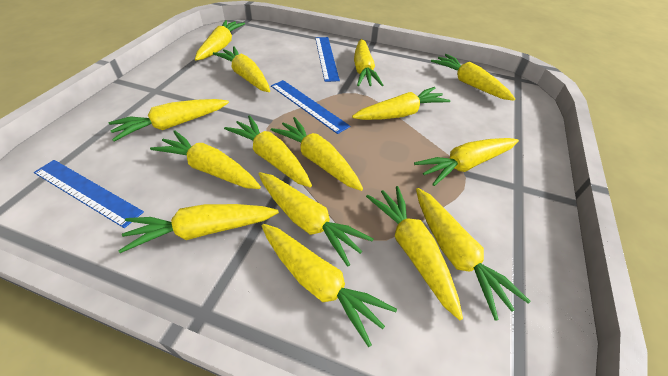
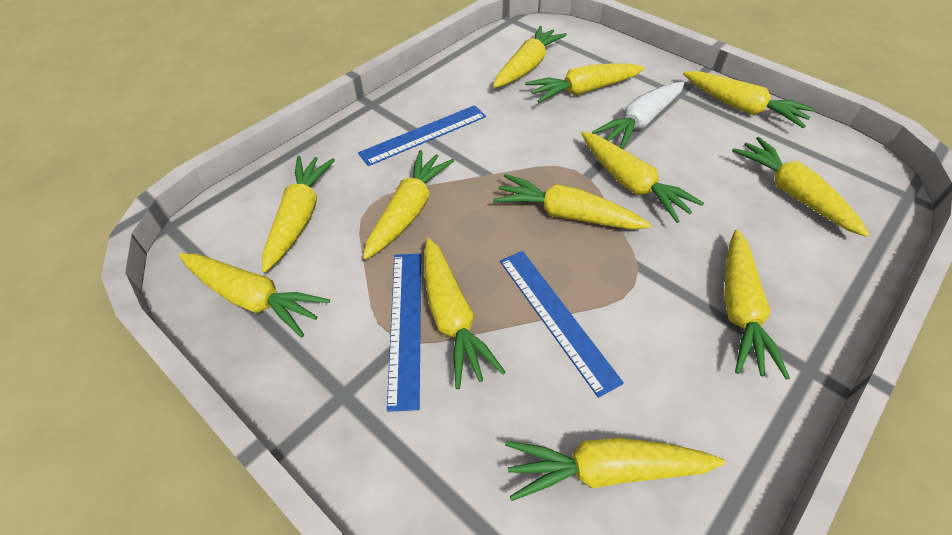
white carrot: none = 0 -> [592,82,684,149] = 1
yellow carrot: [109,99,229,141] [118,204,279,253] [150,131,261,189] [195,20,245,61] [213,46,270,92] [224,115,312,187] [259,172,373,267] [262,224,397,347] [271,117,363,191] [352,87,451,120] [354,39,383,86] [366,186,463,320] [414,138,519,186] [416,188,531,321] [431,54,515,101] = 15 -> [179,253,330,337] [262,156,335,272] [363,150,454,259] [424,238,506,389] [493,26,567,88] [493,174,651,230] [505,438,725,501] [525,63,645,103] [581,132,704,223] [683,71,815,129] [724,230,790,380] [732,137,869,237] = 12

